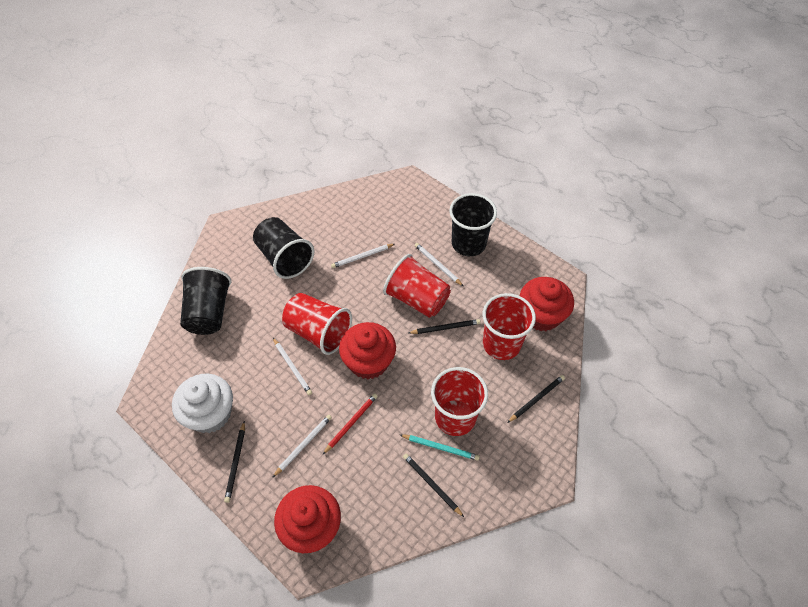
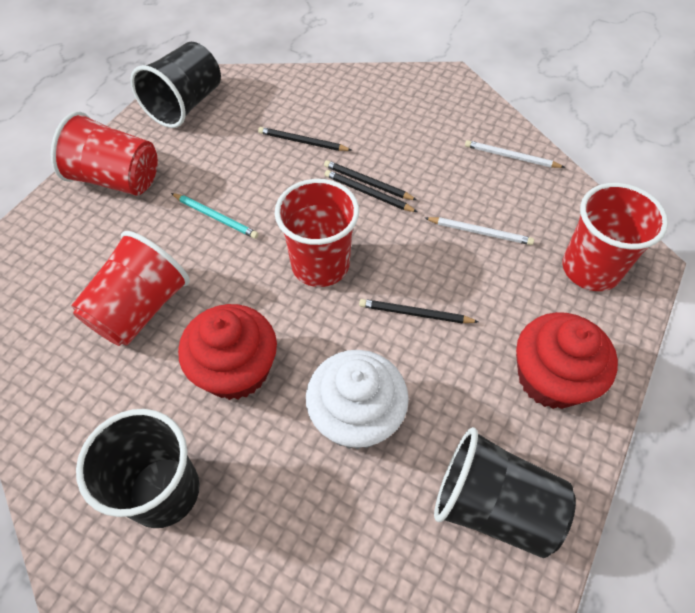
red cupcake: [274,485,341,553] [339,322,396,379] [520,277,574,331] = 3 -> [178,304,277,400] [516,312,618,409] = 2
red pencil: [323,393,378,454] = 1 -> none = 0
white pencil: [272,415,332,478] [273,338,312,395] [331,244,395,268] [415,243,463,286] = 4 -> [425,217,534,245] [465,140,565,168] = 2

